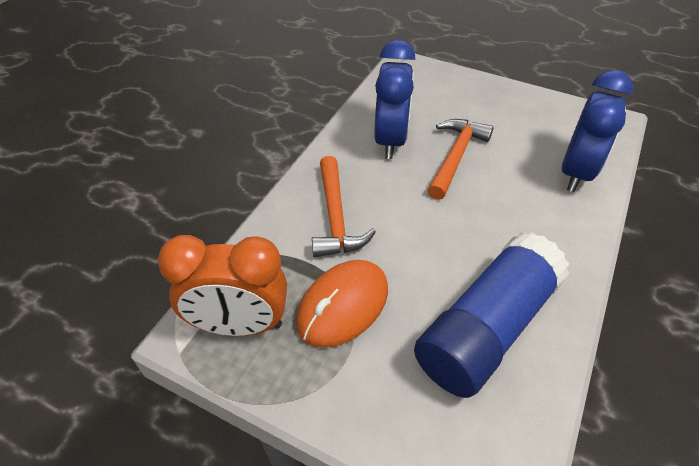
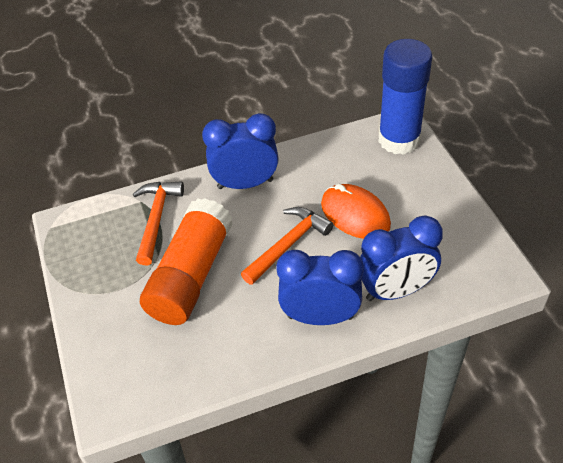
blue clock: [374,40,415,159] [562,70,633,192] = 2 -> [202,113,279,189] [276,250,364,325] [360,216,443,301] = 3
orange clock: [158,235,287,336] = 1 -> none = 0
orange glue stick: none = 0 -> [140,198,233,325] = 1

